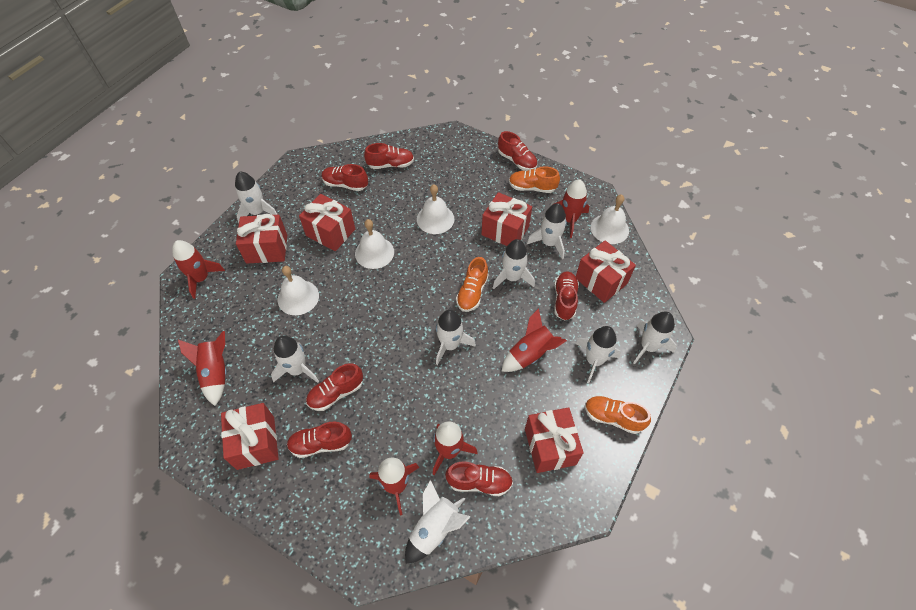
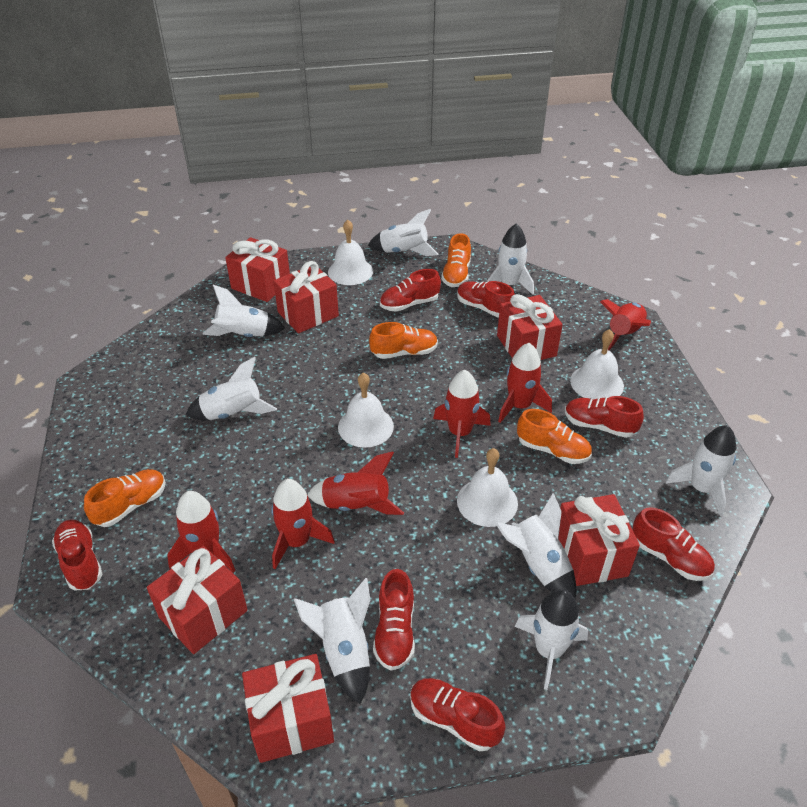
orange shoe: [456,257,489,312] [509,166,560,193] [585,396,651,434] = 3 -> [84,469,166,527] [369,322,438,359] [441,233,471,287] [517,409,592,464] = 4

